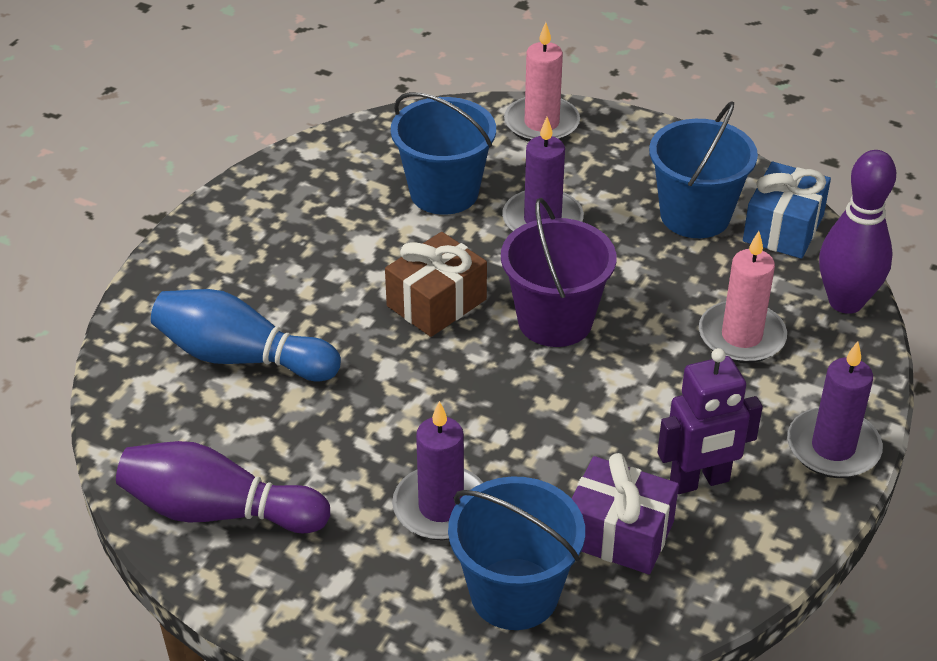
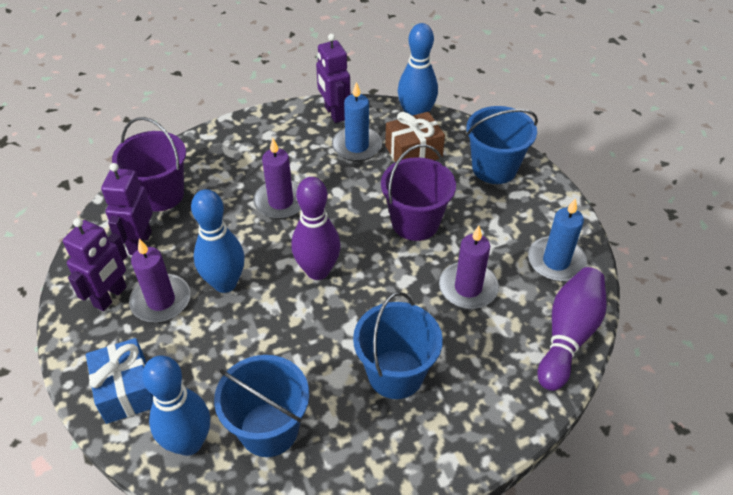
blue bowling pin: [151,289,341,381] = 1 -> [142,355,210,456] [191,189,245,293] [398,23,438,116] = 3
blue candle: none = 0 -> [332,82,382,162] [528,198,587,281] = 2
pink candle: [504,22,580,142] [699,231,787,363] = 2 -> none = 0
purple bucket: [501,198,616,347] = 1 -> [112,117,186,212] [381,144,456,241] = 2
purple gift: [571,453,679,574] = 1 -> none = 0
purple robot: [658,348,763,494] = 1 -> [63,218,128,311] [101,163,153,255] [316,33,350,123] = 3

